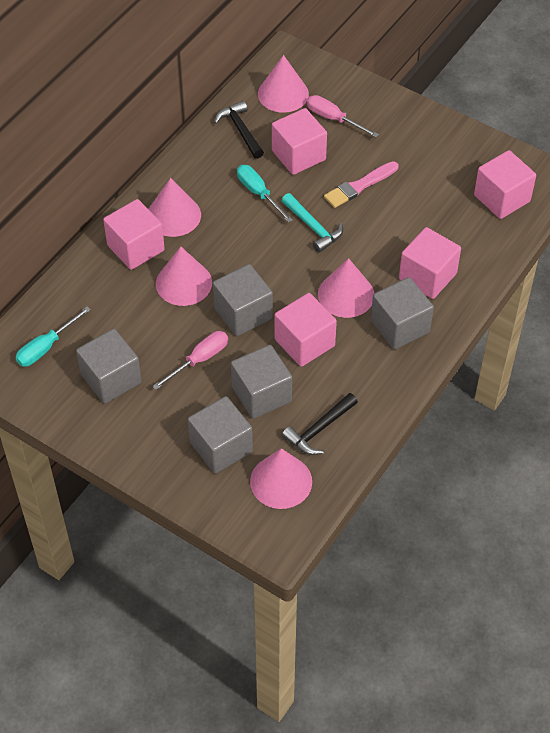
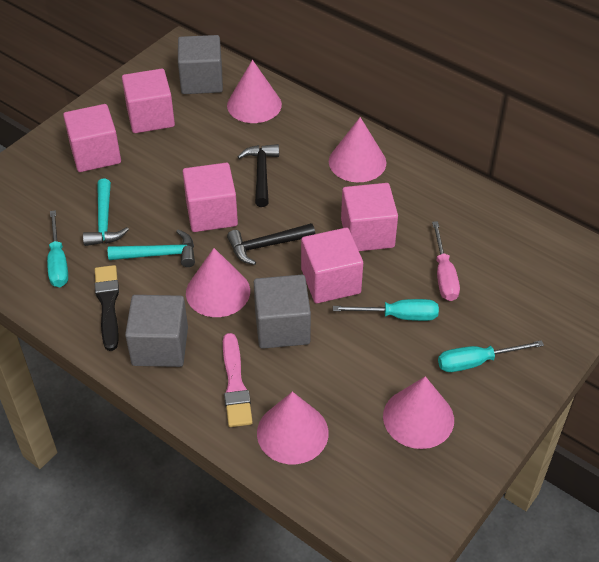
black brush: none = 0 -> [95,265,119,351] = 1
grey cube: [76,329,142,404] [188,396,253,474] [213,264,273,336] [231,345,292,419] [371,277,434,349] = 5 -> [125,295,188,367] [178,35,223,94] [254,275,311,349] = 3
pink screwdriver: [152,331,228,390] [307,95,379,138] = 2 -> [432,221,460,301] = 1
turquoise hammer: [282,193,343,253] = 1 -> [83,179,129,246] [108,229,195,267] = 2
turquoise screwdriver: [16,307,91,366] [237,165,293,223] = 2 -> [47,210,68,287] [333,299,439,321] [438,340,544,372] = 3

